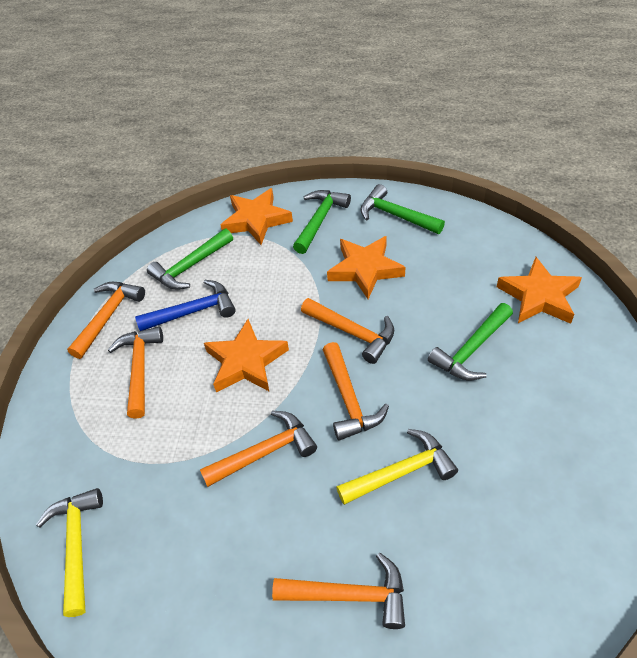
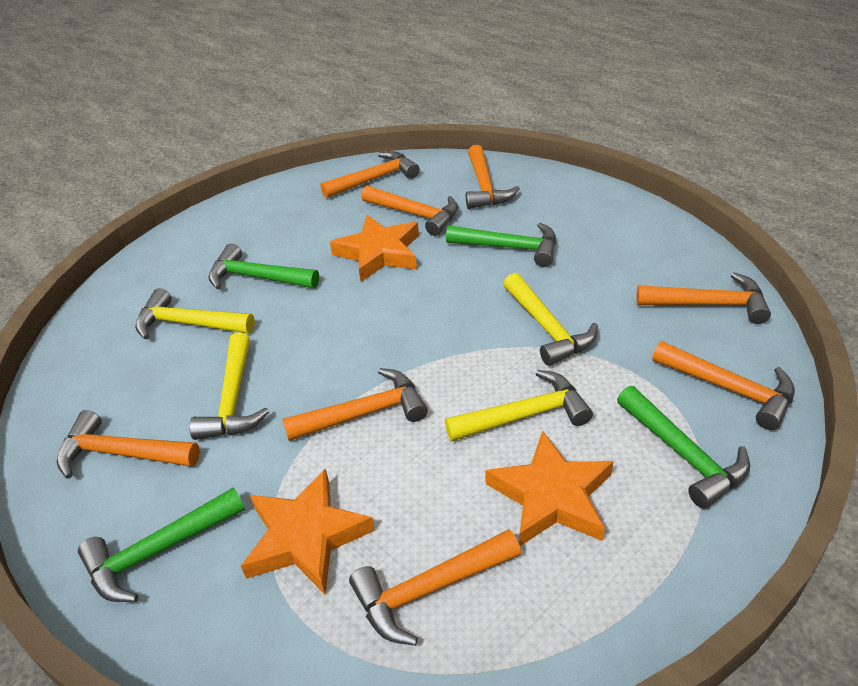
blue hammer: [135,280,236,331] = 1 -> none = 0
orange hammer: [67,282,145,359] [108,327,163,419] [200,411,317,487] [272,553,405,629] [301,298,394,364] [323,342,389,441] = 6 -> [57,410,200,479] [282,368,428,441] [320,151,420,199] [349,529,521,646] [361,185,458,236] [466,145,520,209] [636,272,771,324] [652,341,795,430] = 8
orange star: [204,319,289,392] [221,188,293,245] [327,236,405,299] [497,257,582,324] = 4 -> [241,469,375,594] [330,215,419,282] [485,430,614,546] = 3
yellow hammer: [36,488,103,617] [336,429,458,505] = 2 -> [135,288,255,340] [189,332,269,440] [445,370,593,441] [503,273,598,366] = 4

